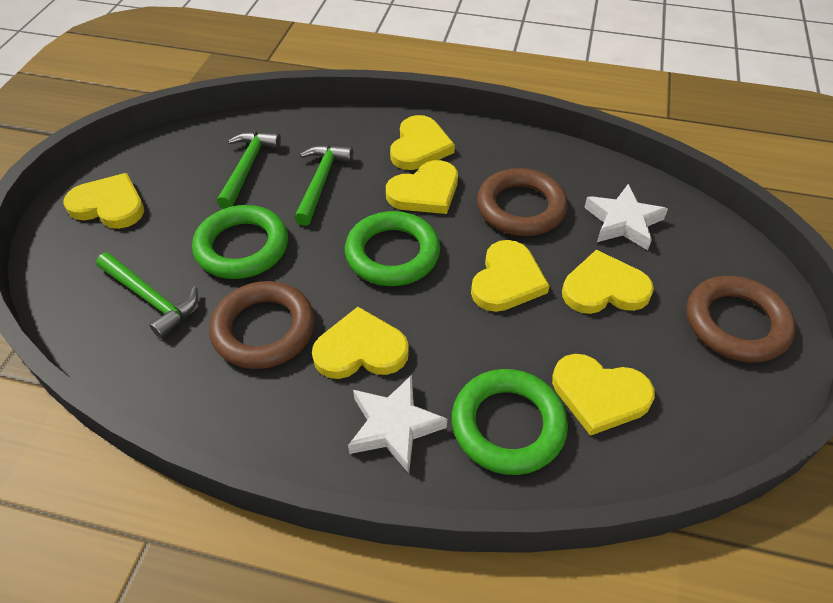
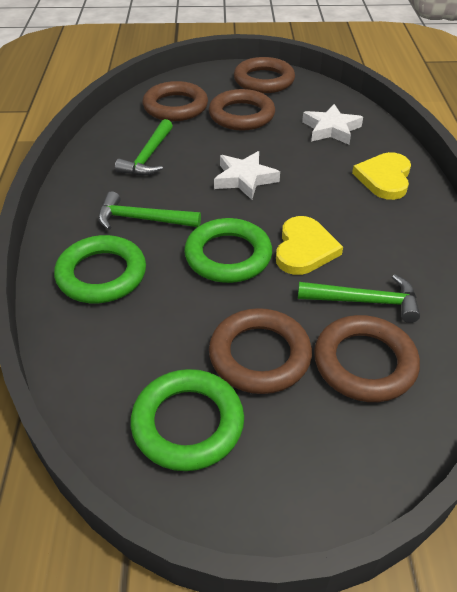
brown ring: [209,281,315,369] [477,168,568,236] [687,276,796,363] = 3 -> [143,81,208,121] [209,89,275,130] [209,308,312,394] [234,57,295,93] [314,315,420,402] = 5
yellow heart: [63,173,144,229] [312,307,409,379] [386,160,458,214] [390,115,455,170] [471,240,550,312] [552,354,655,436] [562,250,654,314] = 7 -> [276,216,343,275] [352,152,411,200] = 2

